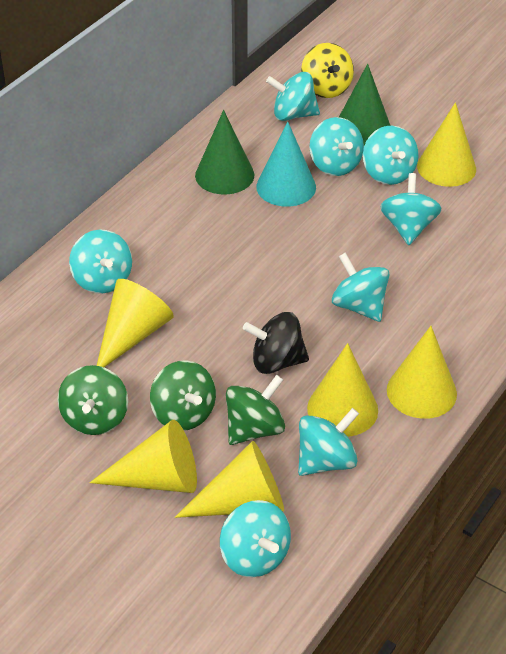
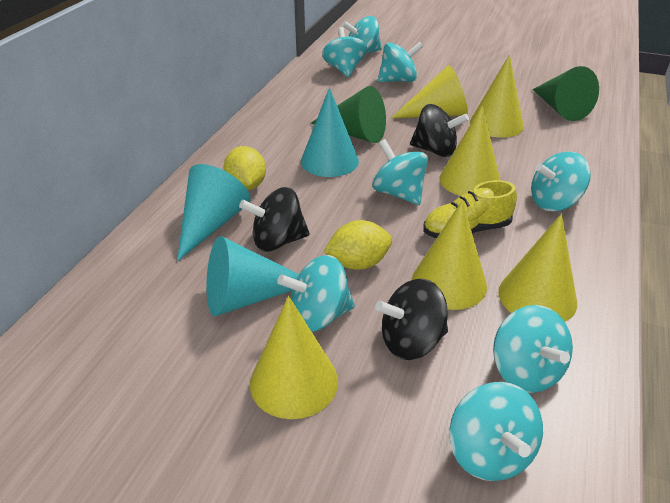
black spinning top: [243,312,309,374] = 1 -> [239,187,310,252] [375,279,448,360] [410,104,469,157] = 3
green spinning top: [58,365,128,435] [150,360,216,431] [226,375,285,445] = 3 -> none = 0
turquoise cone: [256,121,316,207] = 1 -> [177,164,251,261] [206,236,299,316] [301,88,359,177] = 3
yellow lemon: none = 0 -> [223,146,266,190] [323,220,392,270] = 2
yellow shoe: none = 0 -> [423,180,517,238] = 1
yellow spinning top: [301,43,354,98] = 1 -> none = 0

